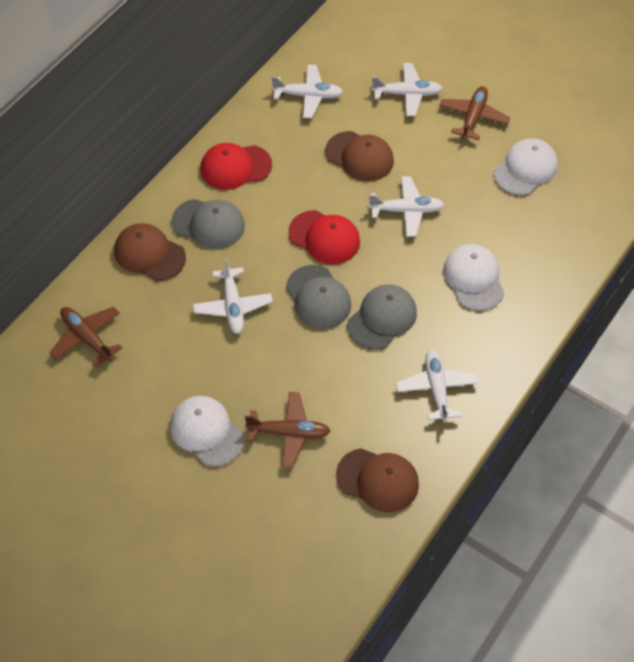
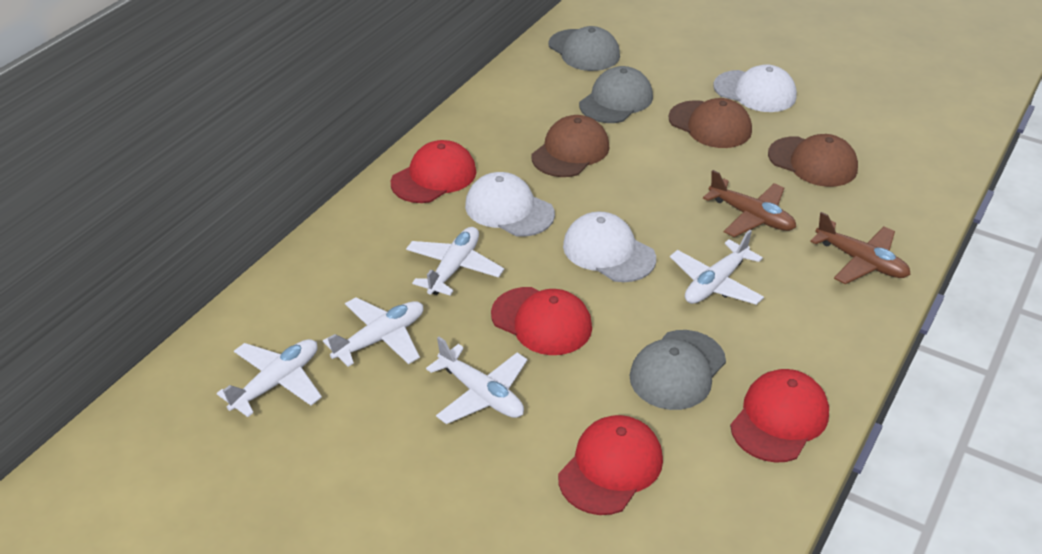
brown plane: [49,307,122,367] [245,392,330,468] [439,86,510,140] = 3 -> [703,170,796,237] [810,212,911,284] = 2
red cap: [200,143,272,190] [288,210,360,264] = 2 -> [391,140,476,203] [491,287,592,355] [558,415,663,515] [730,369,829,463] = 4

